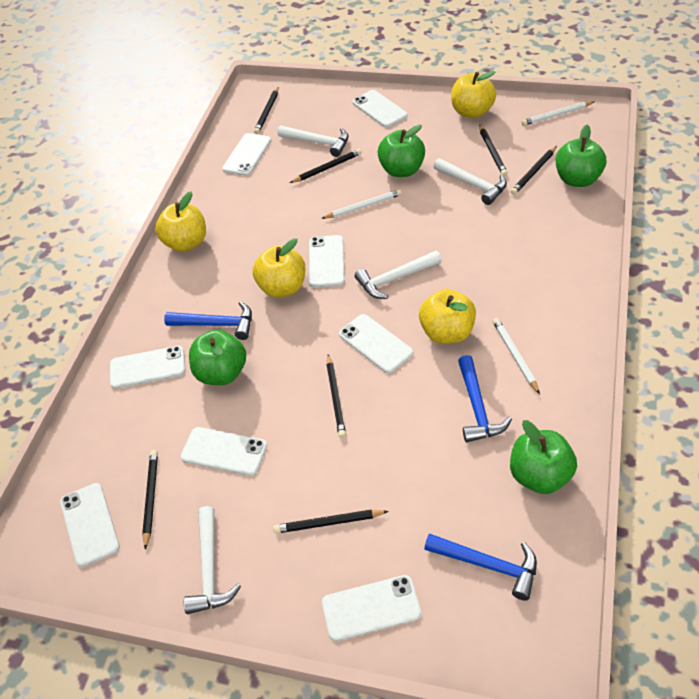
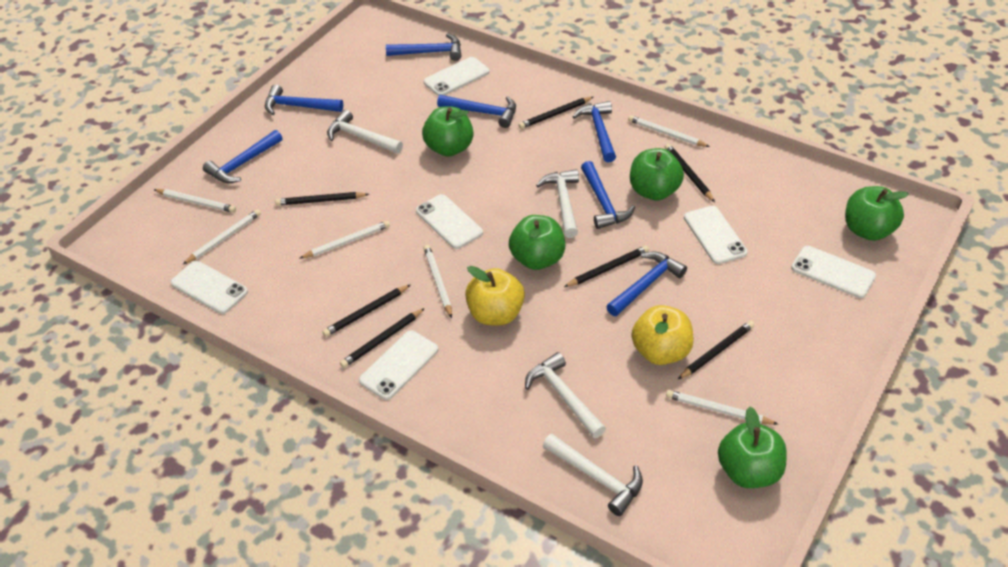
blue hammer: [164,301,252,340] [424,533,537,601] [458,355,512,442] = 3 -> [203,130,283,183] [265,84,343,115] [386,33,462,61] [437,95,516,128] [573,101,616,162] [581,161,635,229] [606,252,687,316] = 7
green apple: [189,330,246,385] [378,125,425,177] [510,420,577,494] [556,125,606,187] = 4 -> [422,106,474,157] [509,215,565,270] [630,148,684,201] [718,407,787,488] [845,186,909,241] = 5
white pencil: [321,189,402,219] [492,318,540,394] [521,101,594,126] = 3 -> [154,189,236,213] [183,209,261,264] [299,220,390,259] [423,245,452,318] [628,115,710,147] [666,390,778,425] = 6
white phone: [60,483,120,567] [110,346,186,389] [181,427,267,476] [222,133,271,176] [309,235,345,288] [322,575,421,641] [339,314,413,373] [352,90,408,128] = 8 -> [171,261,248,314] [359,330,438,400] [416,194,483,249] [423,57,490,96] [684,206,748,264] [791,246,876,298] = 6
yellow apple: [155,192,206,252] [253,239,305,298] [419,289,476,344] [451,71,496,118] = 4 -> [465,266,525,325] [631,305,694,365] = 2

